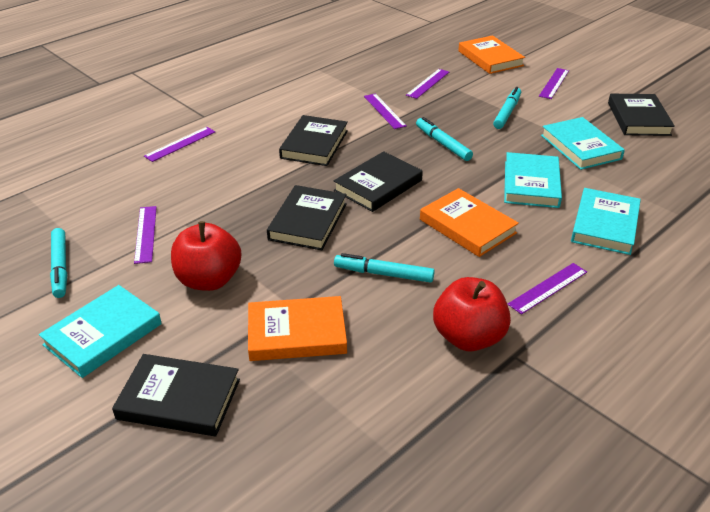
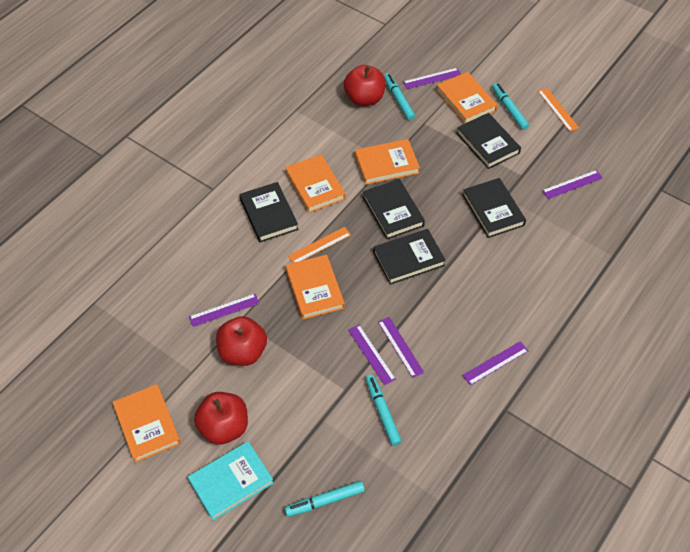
orange book: [248,296,347,361] [420,188,519,257] [458,36,525,74] = 3 -> [113,384,181,463] [285,154,346,213] [286,255,345,320] [355,139,420,185] [436,72,498,124] = 5
orange ruler: none = 0 -> [288,227,351,263] [538,88,579,132] = 2
red apple: [171,221,241,291] [433,277,511,351] = 2 -> [194,392,248,445] [216,316,267,366] [344,65,386,106] = 3
turquoise book: [39,285,162,378] [504,152,562,208] [541,117,625,170] [571,188,641,255] = 4 -> [188,441,274,520] = 1

